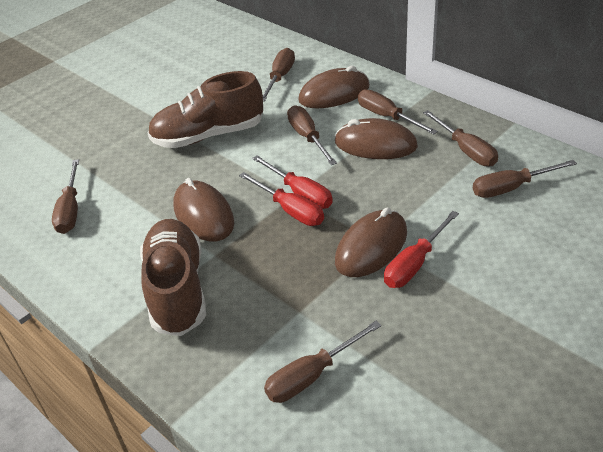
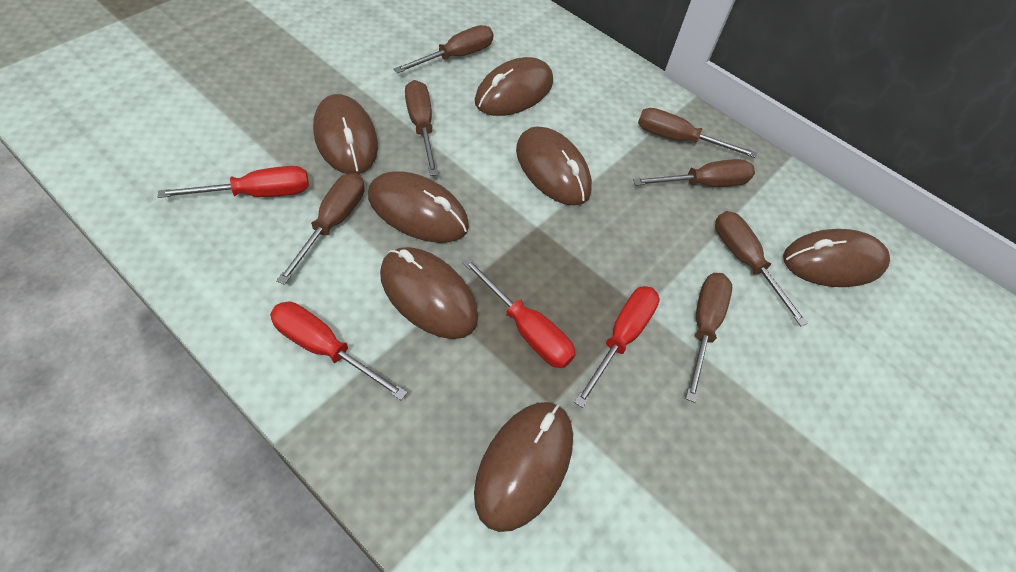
brown mouse: [173,178,234,241] [298,66,370,108] [334,118,418,159] [335,208,407,277] = 4 -> [313,94,378,174] [368,171,469,243] [380,247,478,339] [474,402,573,532] [475,57,553,116] [516,126,592,205] [783,229,890,287] = 7
brown shoe: [140,219,206,336] [148,71,263,148] = 2 -> none = 0
red screwdriver: [239,172,324,226] [252,155,333,209] [384,211,459,288] = 3 -> [158,166,309,198] [270,302,408,400] [462,257,576,368] [574,286,660,408] = 4

